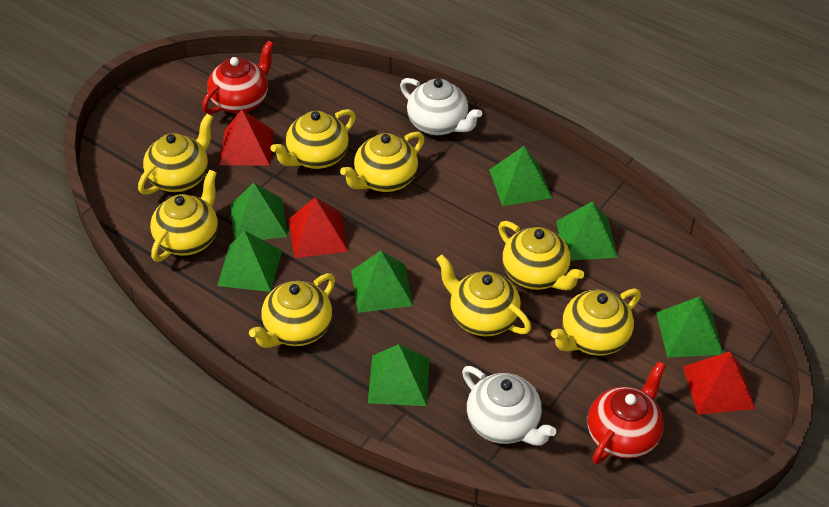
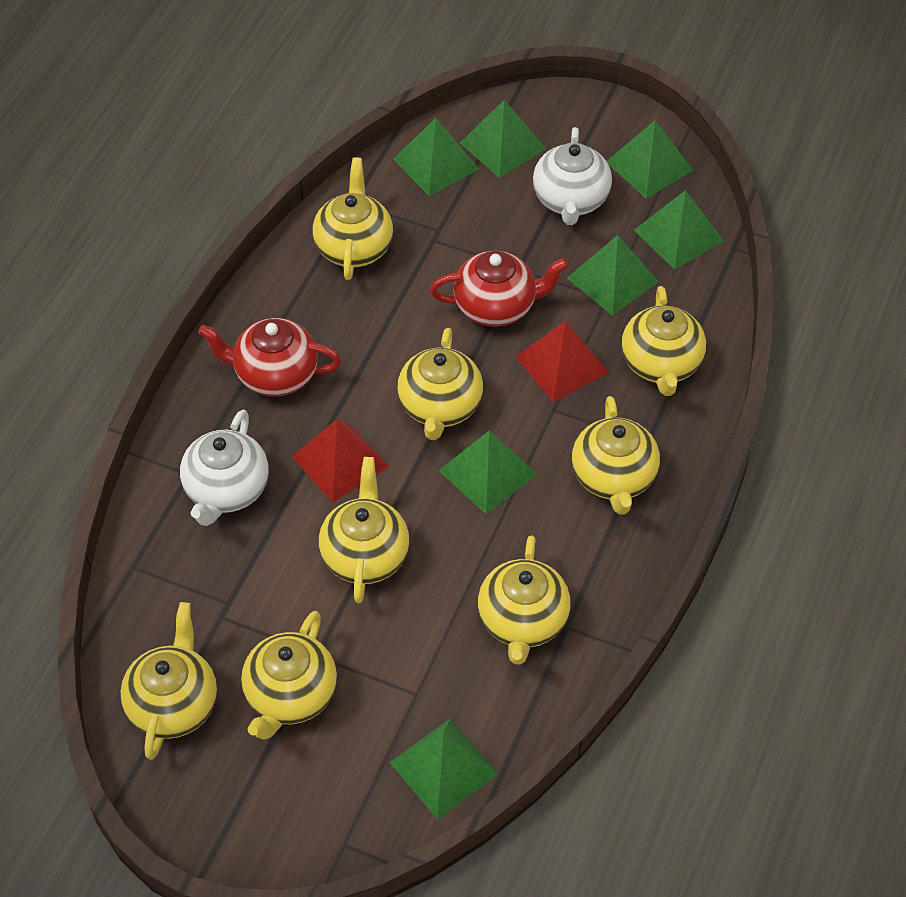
red pyramid: [219,110,274,166] [289,197,348,258] [683,352,756,415] = 3 -> [292,419,389,502] [515,321,609,402] = 2

